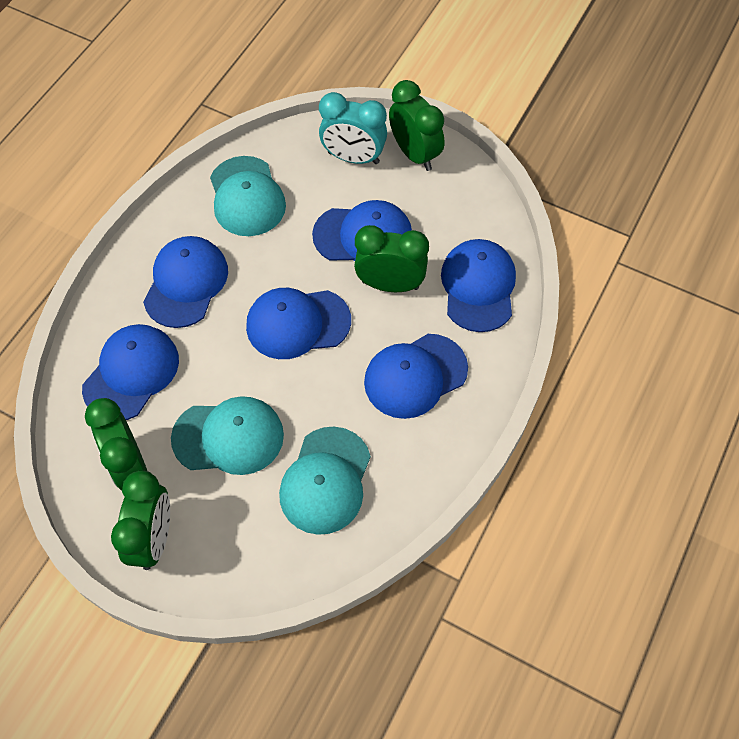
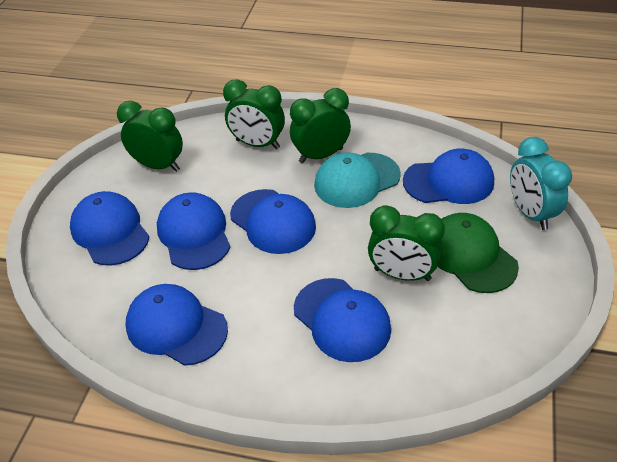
green cap: none = 0 -> [438,213,519,293] = 1
turquoise cap: [171,396,284,475] [210,156,286,236] [279,427,371,535] = 3 -> [314,152,401,208] = 1

